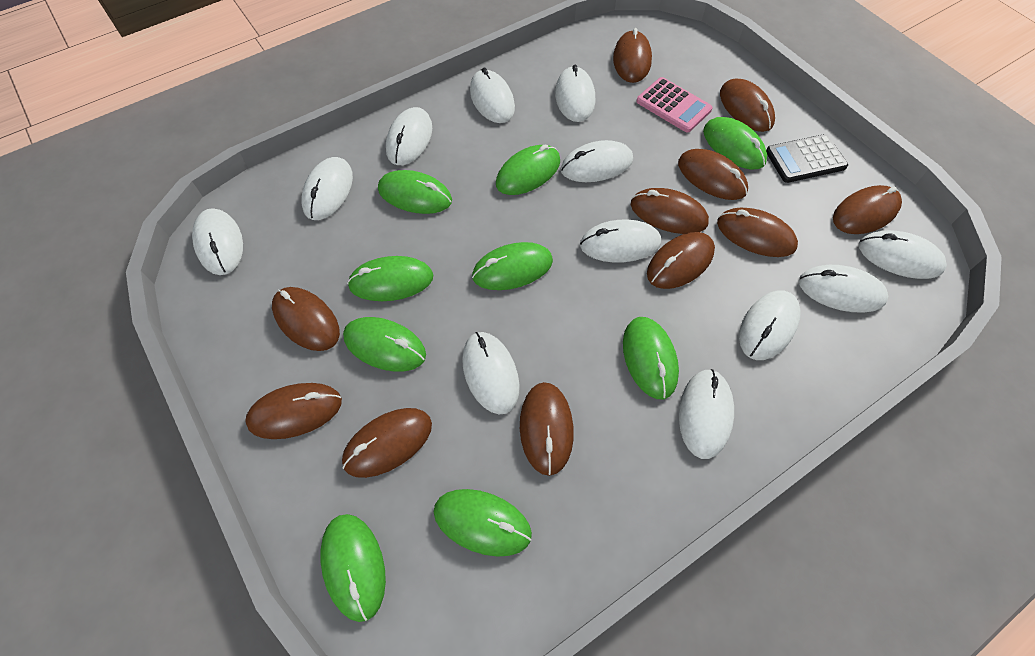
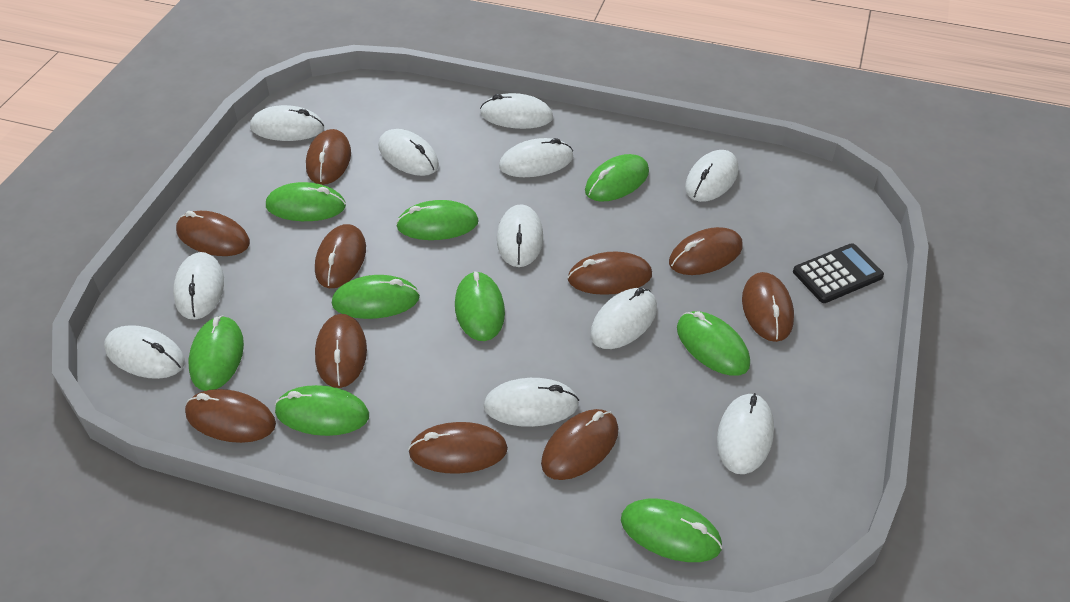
brown mouse: [245,383,342,439] [272,287,340,351] [342,408,432,478] [520,382,574,476] [613,28,652,83] [631,188,709,234] [647,232,715,289] [678,149,748,200] [717,208,798,257] [720,78,775,132] [833,185,902,234] = 11 -> [176,211,250,256] [185,389,276,443] [306,129,351,185] [315,224,366,288] [315,314,367,388] [408,422,508,474] [541,409,618,480] [568,251,652,295] [669,227,743,275] [742,272,794,342] = 10
pink calculator: [636,77,713,133] = 1 -> none = 0
white mouse: [192,208,243,275] [301,157,353,220] [386,107,432,165] [462,332,520,414] [470,68,515,123] [555,64,595,122] [561,140,633,182] [580,220,661,263] [679,369,734,459] [739,291,800,360] [799,265,889,313] [859,230,947,279] = 12 -> [104,325,185,379] [173,252,224,320] [250,105,324,141] [378,129,439,176] [480,93,553,129] [484,378,579,427] [497,204,543,267] [499,138,573,177] [590,288,657,349] [685,150,738,202] [717,393,774,474] = 11

